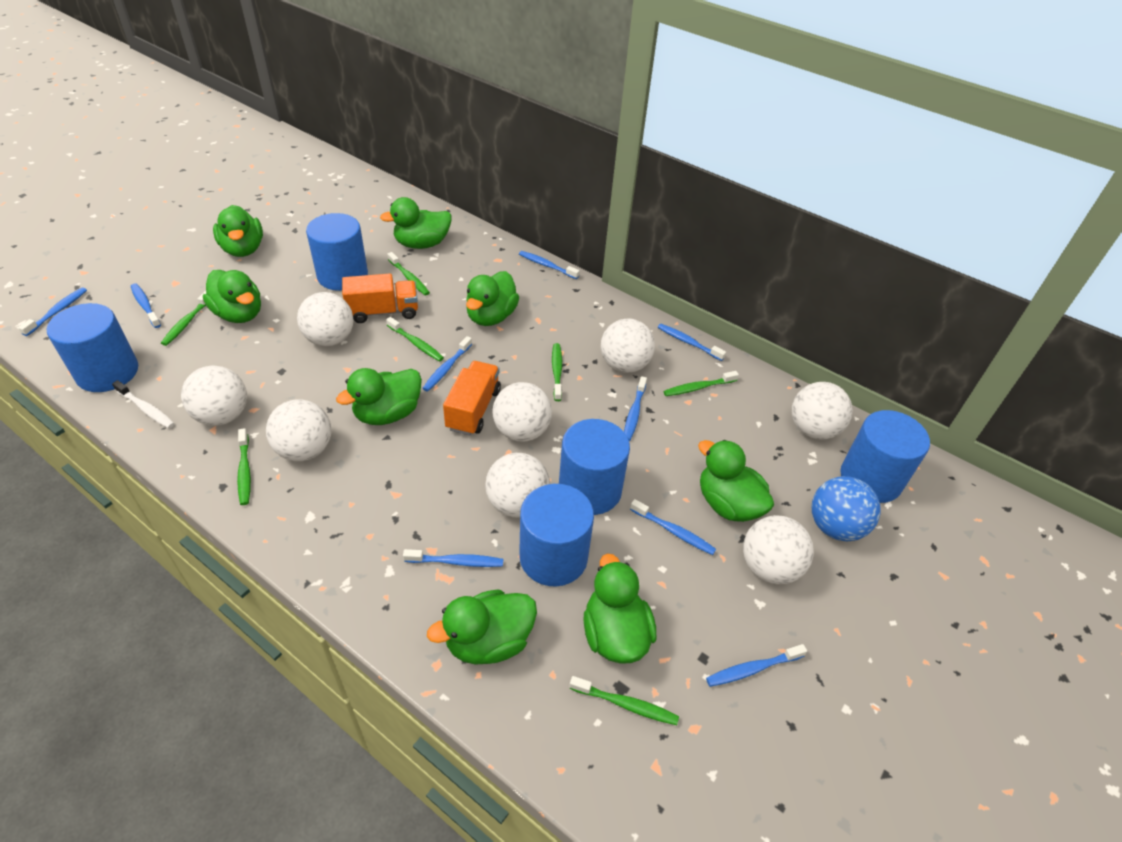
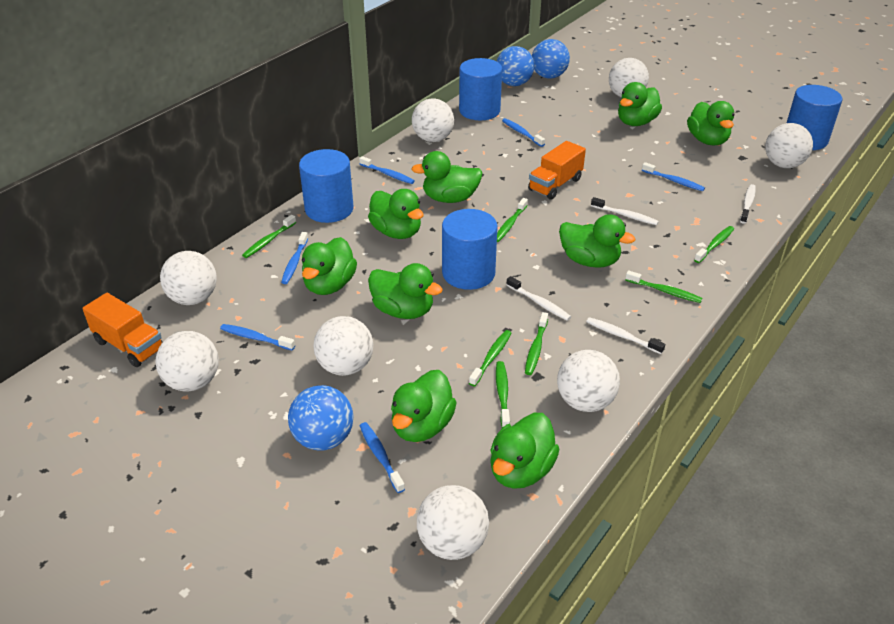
blue ball: [812,476,880,541] = 1 -> [288,385,354,451] [497,46,534,86] [532,39,570,79] = 3
blue cylinder: [47,303,138,392] [306,213,368,291] [519,484,594,586] [559,419,630,515] [840,410,930,503] = 5 -> [299,149,354,223] [442,209,498,290] [459,58,502,120] [787,85,842,150] = 4
blue toothbrush: [18,287,87,336] [131,284,161,328] [403,549,503,567] [422,336,472,391] [519,251,580,279] [624,376,647,441] [630,499,716,555] [658,324,726,361] [706,644,807,687] = 9 -> [220,324,295,350] [281,232,308,284] [359,156,415,184] [360,422,405,493] [502,118,545,147] [642,162,705,191] = 6
green duck: [203,270,261,323] [213,205,263,257] [336,368,422,425] [380,197,451,249] [427,589,537,665] [466,271,519,326] [584,553,656,663] [698,440,774,522] = 8 -> [302,237,357,295] [368,189,424,239] [368,263,443,319] [391,370,457,442] [411,151,482,203] [490,413,560,489] [559,214,635,268] [618,82,662,126] [687,101,735,145] = 9
white toothbrush: [112,380,175,428] = 1 -> [506,276,571,321] [586,317,665,354] [591,197,659,225] [740,184,756,224] = 4

